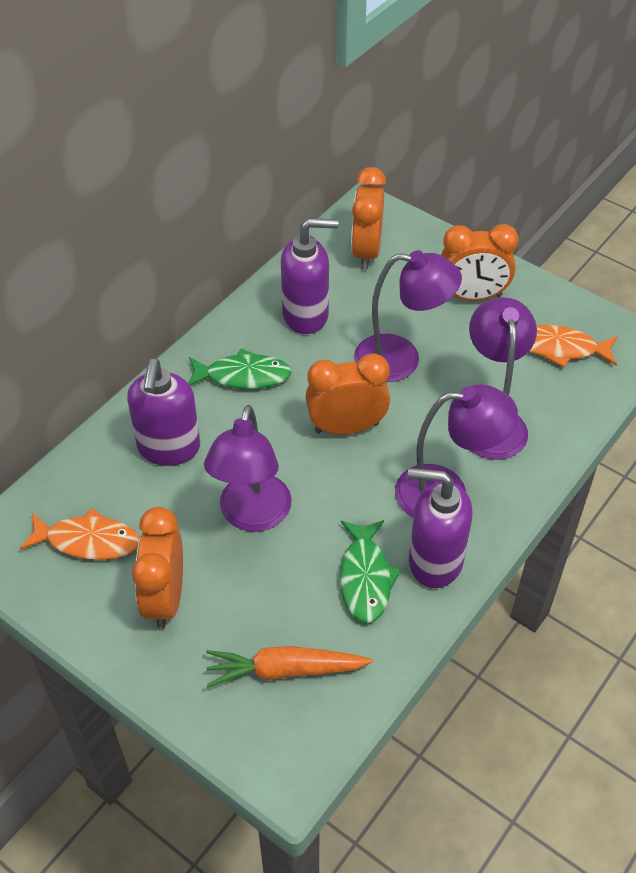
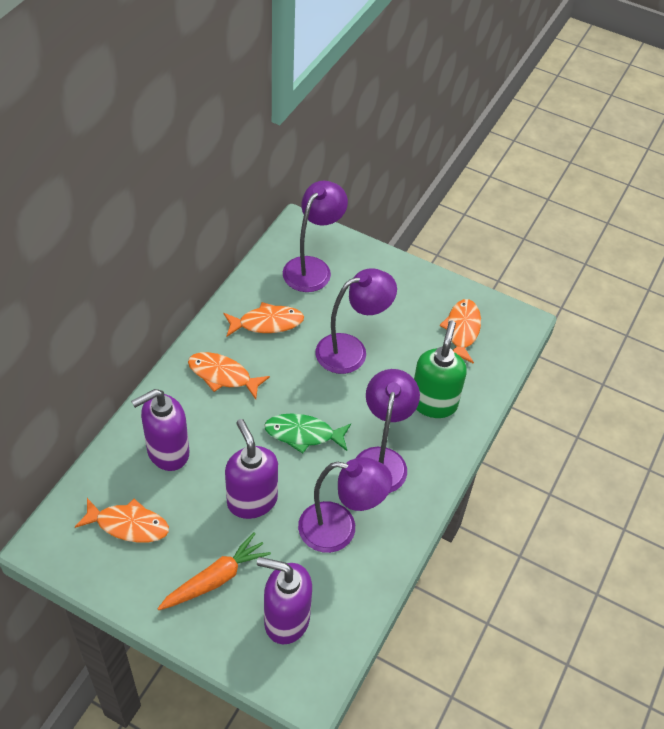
green fish: [188,348,292,389] [340,520,401,623] = 2 -> [264,413,351,454] = 1
green soap dispenser: none = 0 -> [414,321,467,418] = 1
orange clock: [132,507,183,629] [305,353,390,435] [351,167,386,270] [441,224,519,301] = 4 -> none = 0
orange fish: [19,508,140,560] [529,325,617,368] = 2 -> [75,498,169,543] [188,352,270,399] [223,302,304,336] [439,299,481,364] = 4

